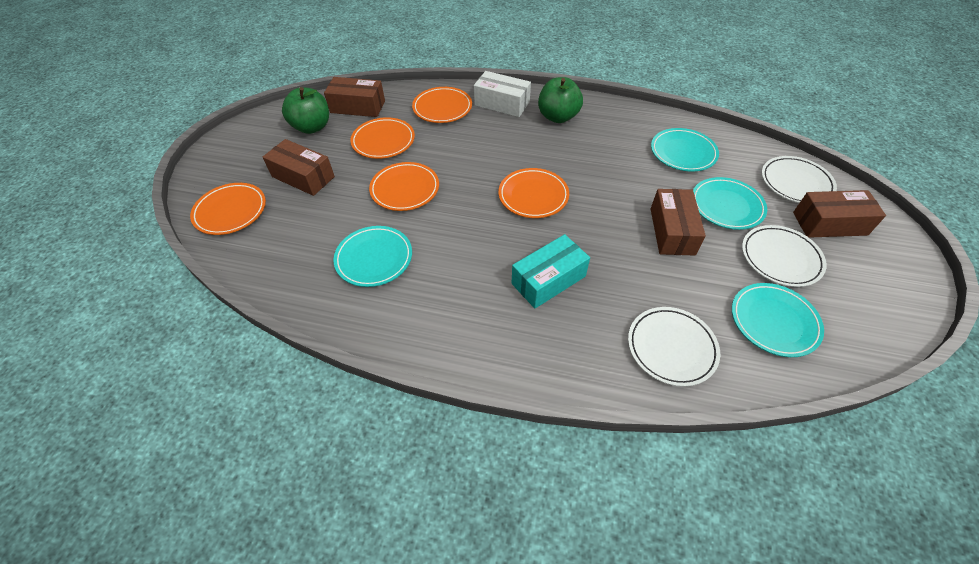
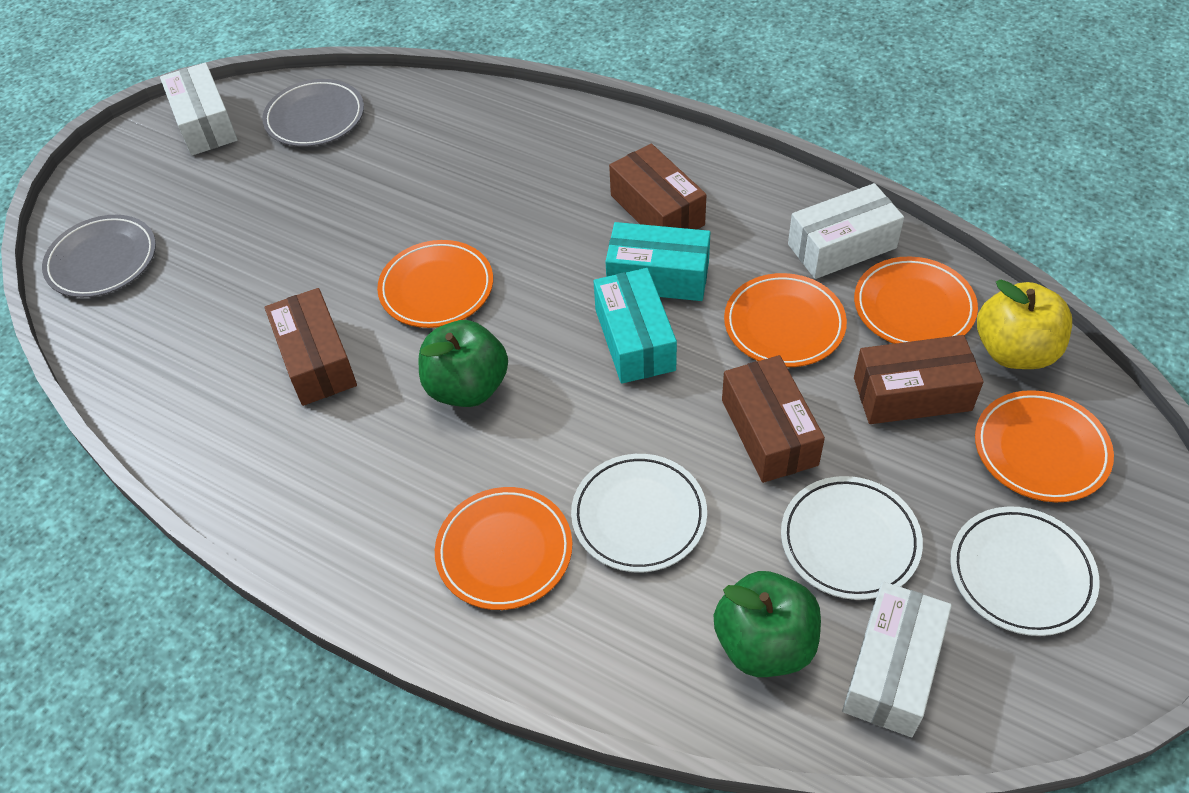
grey plate: none = 0 -> [42,215,156,298] [262,79,364,147] = 2
turquoise box: [512,234,590,308] = 1 -> [594,268,677,384] [605,222,711,301] = 2
turquoise plate: [333,226,412,287] [651,128,719,172] [693,177,767,230] [732,283,824,357] = 4 -> none = 0
white box: [474,71,531,117] = 1 -> [160,63,238,156] [788,183,904,279] [842,581,952,737] = 3
yellow apple: none = 0 -> [977,279,1072,369] = 1

